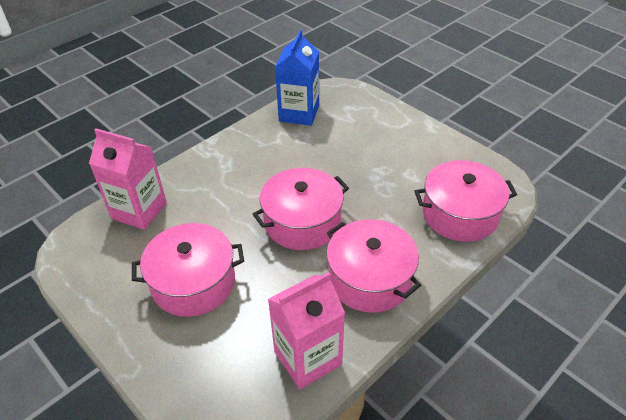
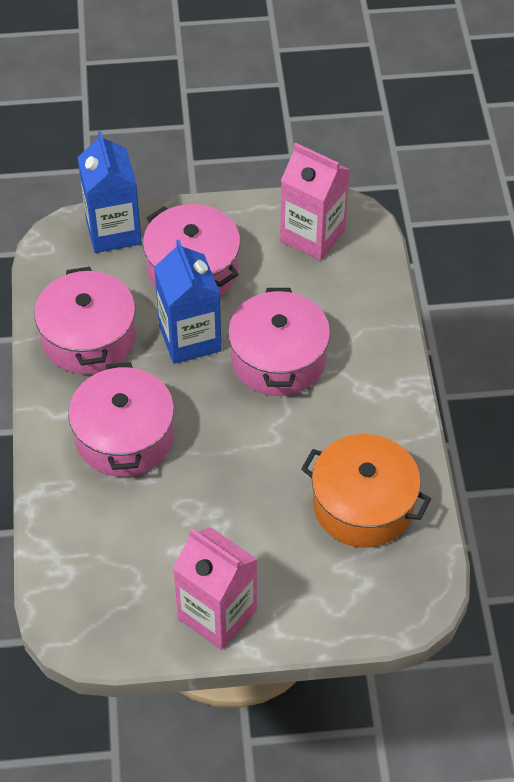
blue carton: [275,29,319,126] = 1 -> [77,131,142,253] [154,240,221,364] = 2
orange pot: none = 0 -> [301,434,431,548] = 1

